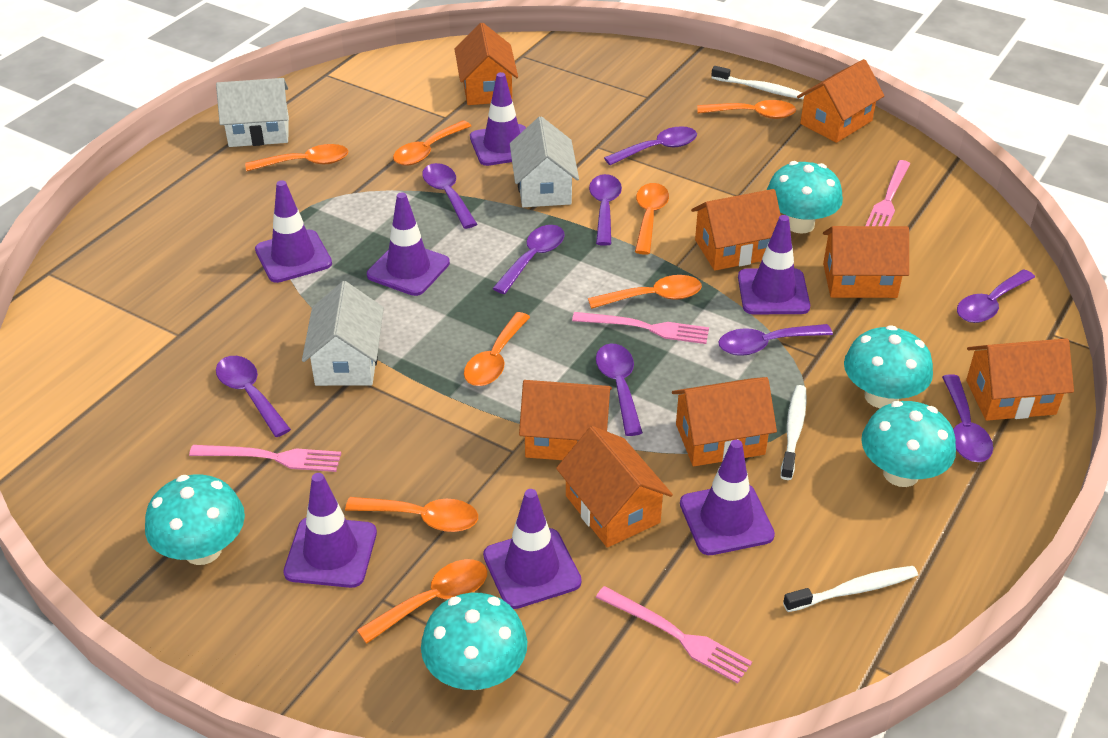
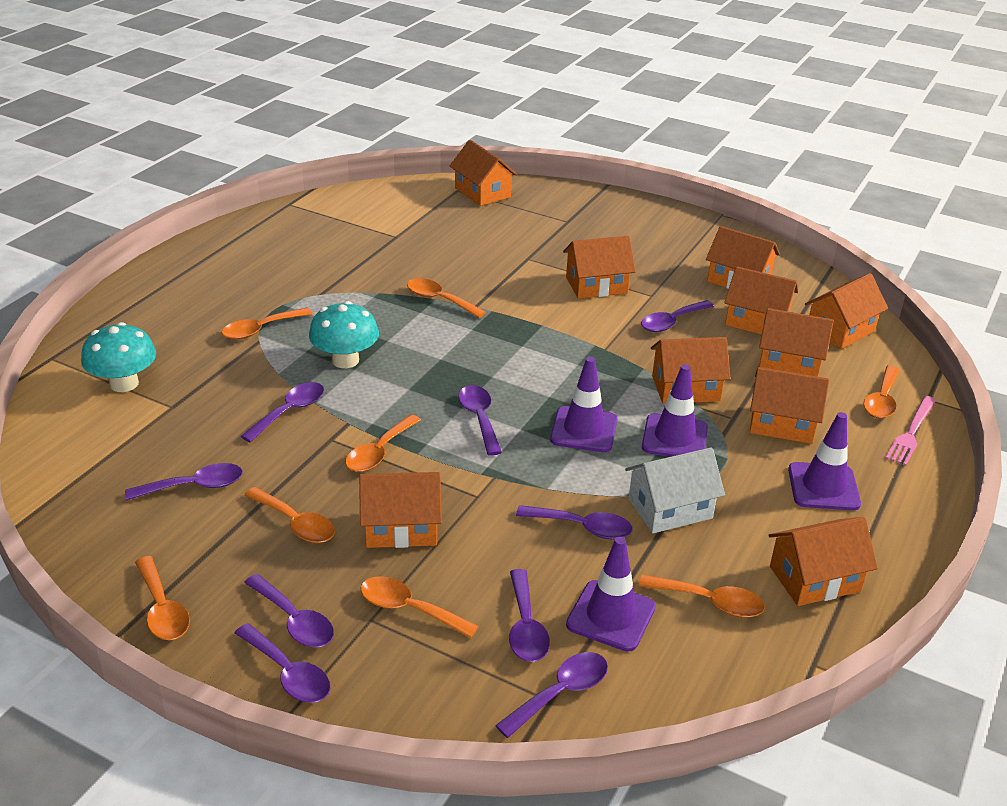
orange house: [455,23,518,105] [519,380,612,460] [556,426,673,548] [672,377,777,466] [691,189,781,271] [797,59,884,143] [823,226,909,298] [966,338,1074,421] = 8 -> [359,472,442,548] [450,140,517,206] [563,236,636,299] [651,337,731,404] [706,226,780,289] [724,266,798,335] [750,367,829,444] [759,308,834,377] [768,517,878,606] [805,273,888,349] = 10
pink fork: [189,445,341,472] [572,312,709,344] [596,586,752,683] [865,160,910,226] = 4 -> [885,396,936,466] = 1
purple traffic cone: [255,180,332,283] [283,473,377,588] [367,192,450,296] [470,72,526,166] [483,489,582,609] [680,440,775,555] [738,215,810,314] = 7 -> [550,357,617,452] [566,537,656,652] [642,364,708,457] [788,412,861,510] = 4
turquoise mushroom: [145,474,245,565] [421,593,527,690] [767,161,843,234] [844,325,933,408] [861,401,956,487] = 5 -> [81,322,156,392] [309,301,379,368] = 2
white house: [216,78,289,147] [302,281,384,386] [510,116,579,207] = 3 -> [625,448,725,533] = 1
white toothbrush: [711,66,805,99] [781,385,807,480] [783,566,918,612] = 3 -> none = 0

